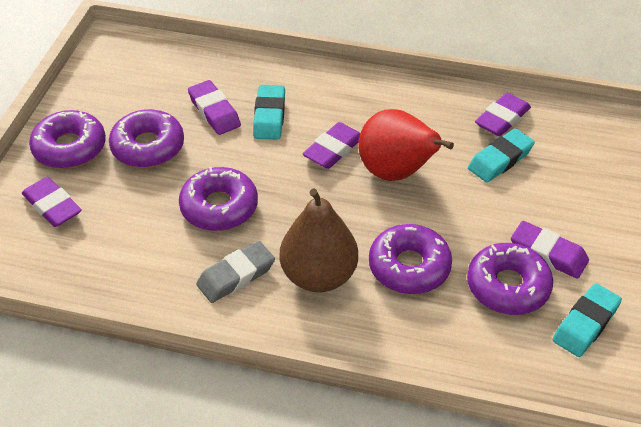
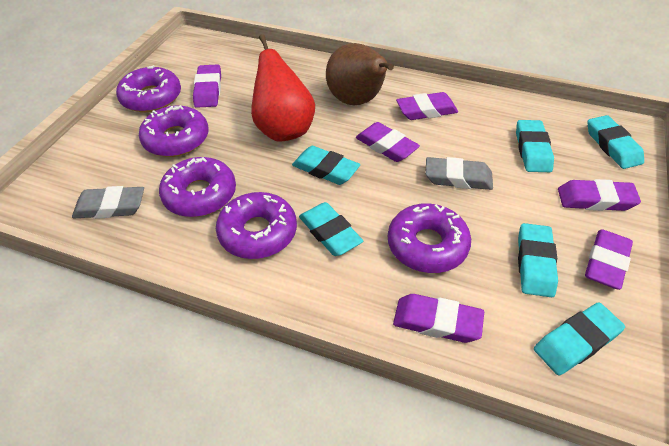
grey eraser: [196,241,275,303] = 1 -> [72,186,144,219] [425,157,493,190] = 2
purple eraser: [22,177,82,227] [188,80,241,135] [303,122,360,169] [475,93,531,136] [511,221,589,279] = 5 -> [193,64,221,108] [356,122,420,162] [393,294,484,343] [396,92,458,120] [558,179,641,211] [585,229,633,290] = 6
turquoise eraser: [253,85,285,140] [468,128,535,182] [553,283,622,357] = 3 -> [292,146,360,185] [299,202,363,256] [516,120,554,172] [518,223,558,297] [534,302,625,375] [588,115,644,169] = 6

